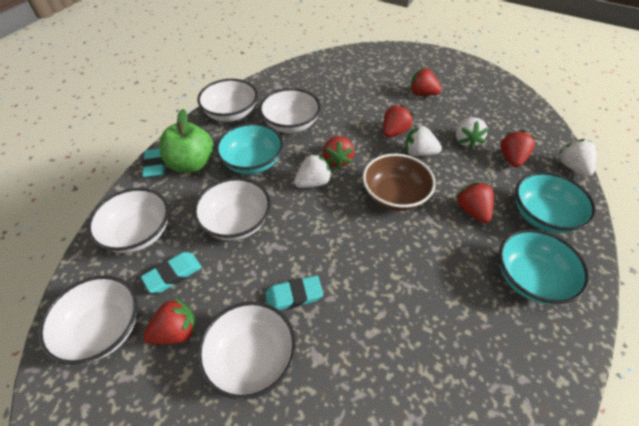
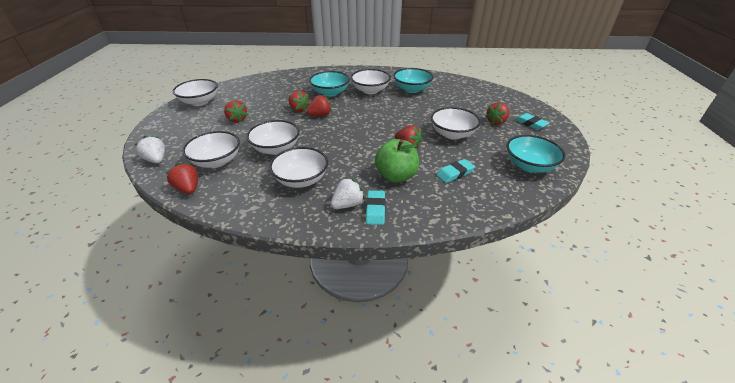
brown bowl: [363,154,436,211] = 1 -> none = 0
white strawberry: [294,153,332,188] [405,125,442,156] [456,117,489,149] [558,139,597,176] = 4 -> [135,136,165,163] [331,178,365,209] = 2

